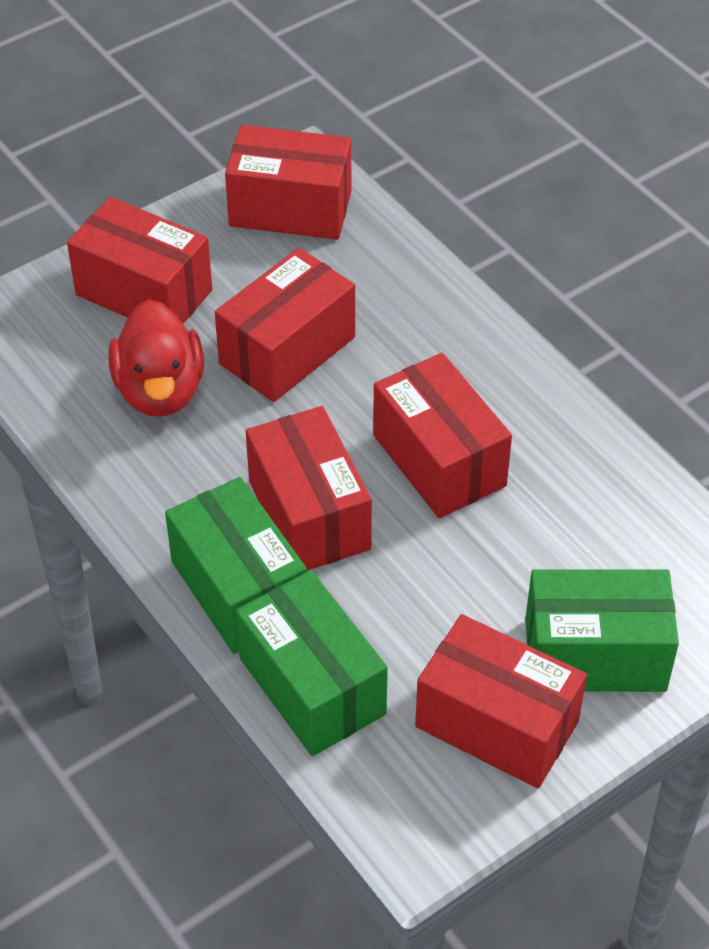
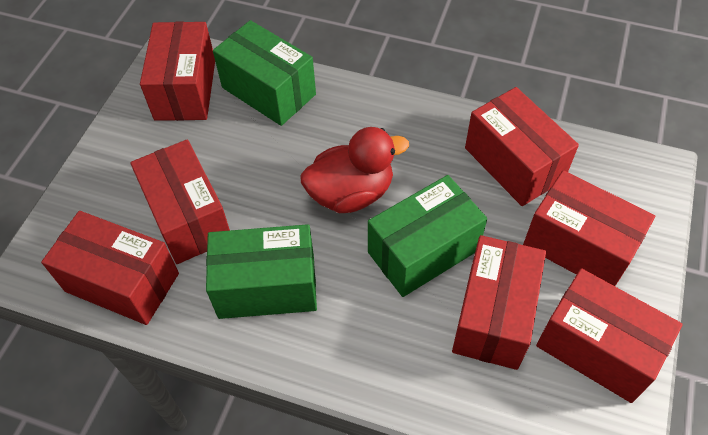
red box: [67,197,212,324] [215,248,355,402] [225,125,351,240] [246,406,372,571] [373,353,512,518] [415,614,587,788] = 6 -> [41,211,179,325] [130,140,230,264] [140,22,215,121] [452,235,546,370] [465,87,579,206] [523,170,655,286] [536,268,683,403] = 7

